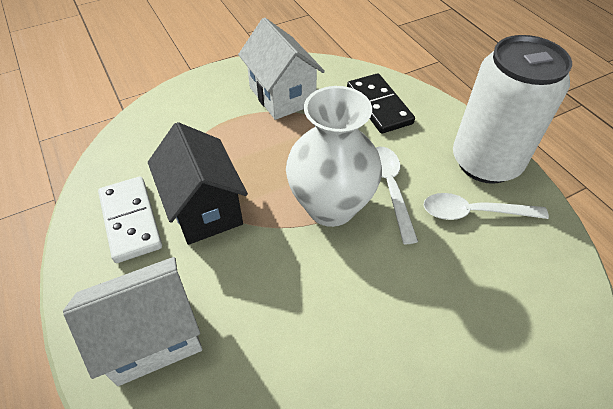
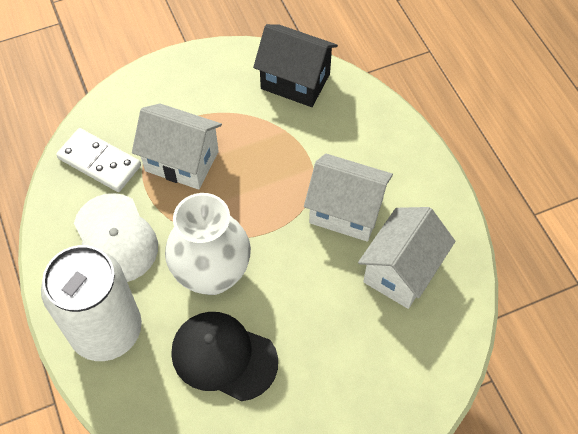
black cap: none = 0 -> [171,312,278,401] = 1
black domino: [347,73,415,134] = 1 -> none = 0
white cap: none = 0 -> [74,193,158,282] = 1
white house: [63,257,202,386] [238,17,325,120] = 2 -> [132,104,222,190] [304,154,393,242] [358,207,455,309] = 3
white spoon: [376,147,418,244] [423,193,549,220] = 2 -> none = 0

